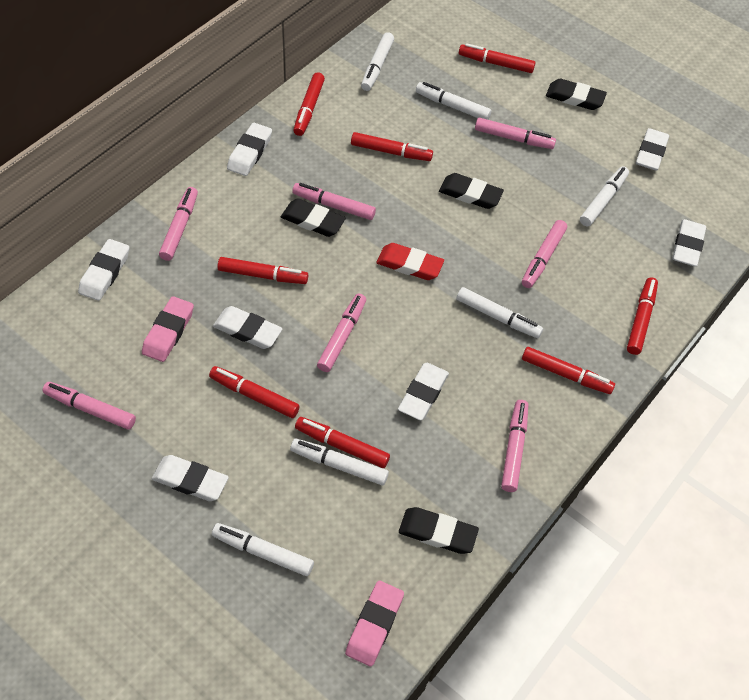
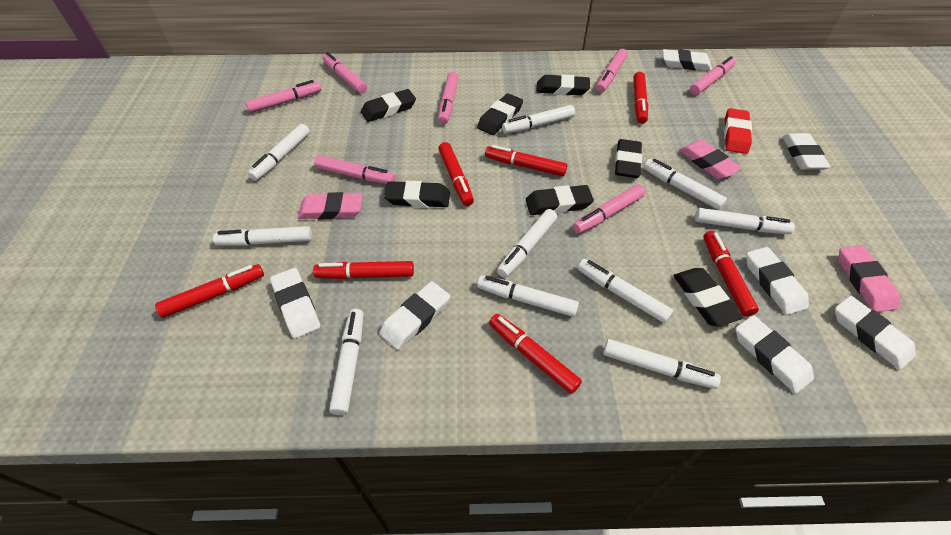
black eraser: [281,199,346,237] [399,507,479,554] [439,173,504,209] [546,79,607,110] = 4 -> [361,89,416,122] [384,181,450,208] [477,93,523,135] [526,185,594,215] [536,74,590,95] [615,139,642,178] [673,268,742,327] = 7
pink eraser: [142,296,194,362] [345,581,404,667] = 2 -> [298,192,363,220] [679,140,742,179] [838,245,900,312] = 3
red marker: [209,366,300,418] [217,257,308,284] [293,72,325,136] [295,417,390,468] [351,132,433,161] [459,43,535,73] [522,347,615,394] [627,277,658,355] = 8 -> [155,264,264,318] [313,261,414,279] [439,142,474,206] [485,145,567,176] [489,314,582,394] [633,72,648,124] [703,231,759,317] = 7
white marker: [212,523,314,576] [290,438,389,485] [361,32,394,91] [416,82,491,120] [456,287,543,338] [580,166,629,226] = 6 -> [213,226,312,246] [248,124,310,181] [329,309,364,415] [477,275,579,317] [497,209,557,278] [502,105,575,134] [578,259,673,323] [603,339,721,389] [643,159,727,210] [695,208,795,234] = 10

